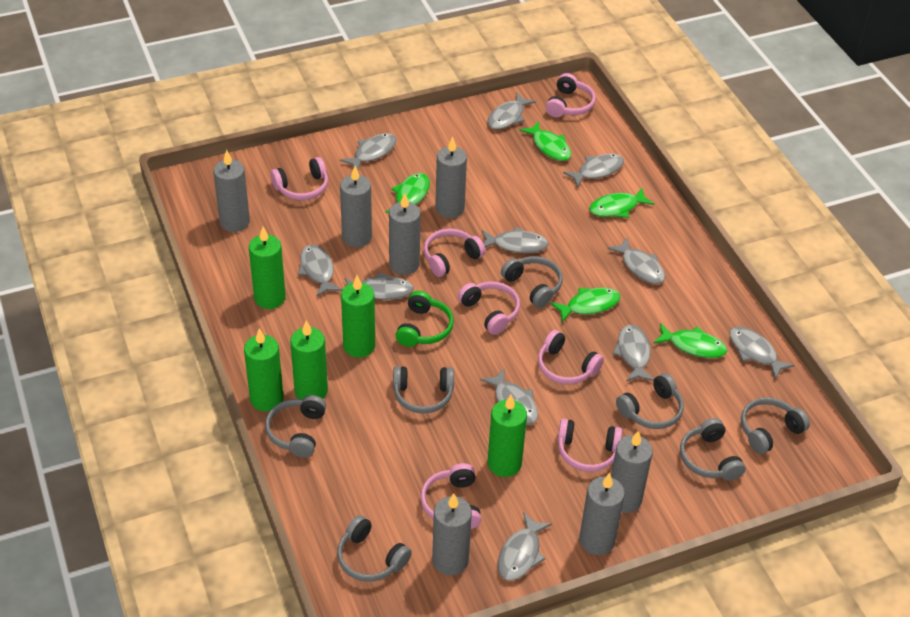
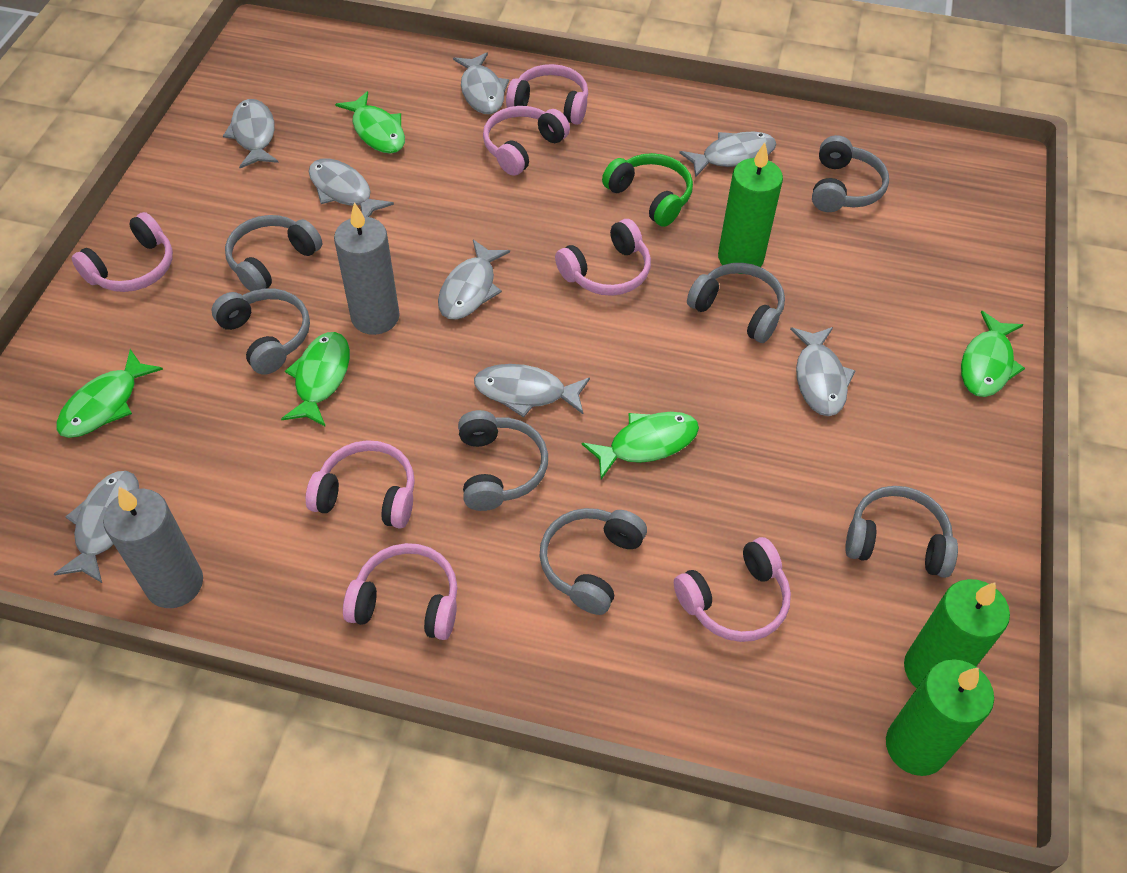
green candle: [244,328,284,412] [249,227,286,309] [290,321,328,399] [341,275,375,358] [488,395,527,477] = 5 -> [718,142,783,274] [886,659,994,776] [904,579,1010,688] = 3
grey candle: [213,150,250,232] [340,166,372,247] [389,193,421,275] [432,493,472,576] [435,137,467,218] [579,473,625,555] [611,430,653,513] = 7 -> [103,487,203,608] [334,202,400,335] = 2
grey fish: [298,245,342,297] [340,133,396,170] [345,272,414,300] [480,369,538,425] [482,227,549,253] [487,92,536,129] [497,512,552,581] [563,154,624,188] [607,237,665,284] [612,325,654,382] [730,326,795,379] = 11 -> [54,471,139,583] [223,99,279,168] [309,158,394,217] [438,239,510,320] [453,52,509,114] [474,364,590,418] [679,132,777,178] [790,327,855,416] = 8

